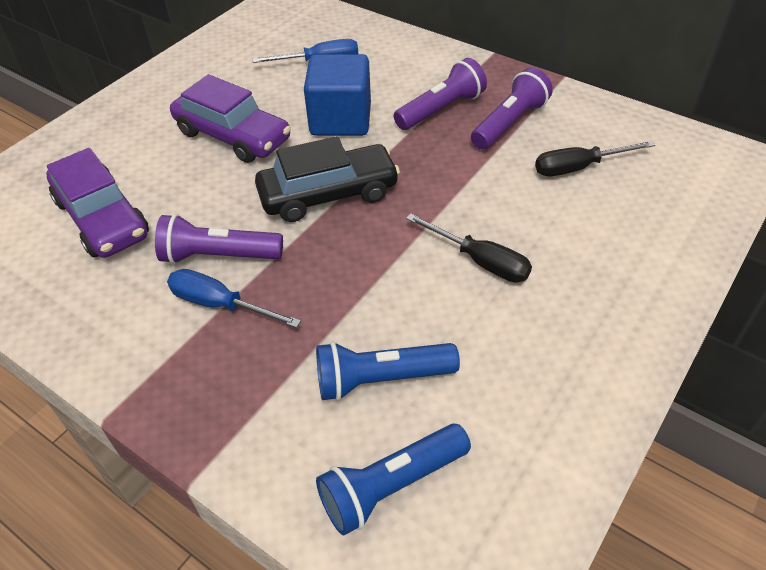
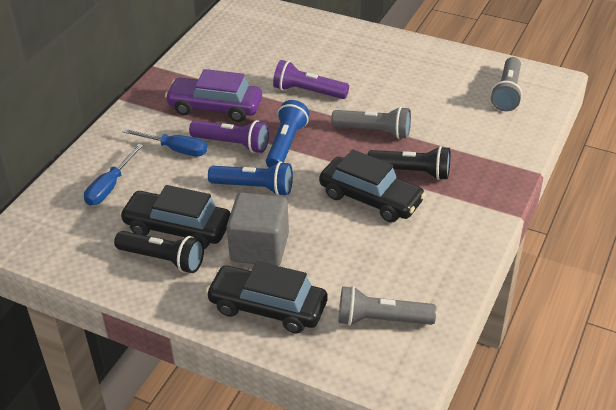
black car: [255,136,400,222] = 1 -> [119,185,231,249] [206,261,327,334] [319,149,426,222] = 3
black flashlight: none = 0 -> [114,231,204,273] [367,146,451,180] = 2
black screwdriver: [406,214,532,283] [535,141,655,176] = 2 -> none = 0
blue cube: [304,54,371,136] = 1 -> none = 0
grey cube: none = 0 -> [226,192,289,266] = 1
grey flashlight: none = 0 -> [331,107,411,139] [339,286,437,326] [491,57,522,111] = 3
purple car: [46,148,149,258] [170,74,291,163] = 2 -> [165,69,262,122] = 1
purple flashlight: [155,214,283,264] [394,58,487,130] [471,68,553,150] = 3 -> [189,120,269,153] [273,60,349,99] = 2

